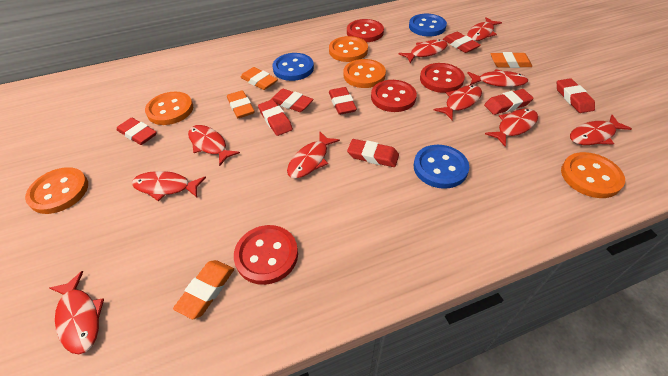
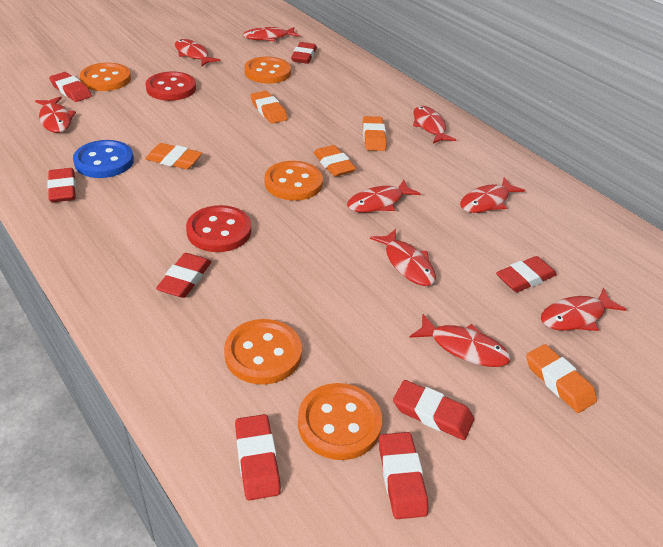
blue button: [272,53,314,81] [409,14,447,36] [414,145,469,189] = 3 -> [73,140,134,178] = 1
orange eraser: [173,260,234,319] [227,90,255,118] [240,67,278,90] [491,52,532,68] = 4 -> [145,143,202,169] [250,91,288,124] [314,145,356,177] [363,116,386,151] [526,344,597,413] = 5
red button: [234,225,298,285] [347,19,384,42] [371,80,417,112] [420,63,465,93] = 4 -> [146,72,196,101] [186,205,251,252] = 2
red fish: [49,271,104,354] [132,171,206,201] [188,125,240,166] [287,132,340,178] [399,39,447,63] [434,85,482,120] [467,17,502,41] [467,69,528,87] [485,109,538,146] [570,115,632,145] = 10 -> [35,96,76,133] [175,39,220,66] [243,27,300,41] [347,180,421,212] [370,229,436,286] [409,314,511,367] [413,106,456,144] [460,177,525,213] [541,288,627,331] = 9

